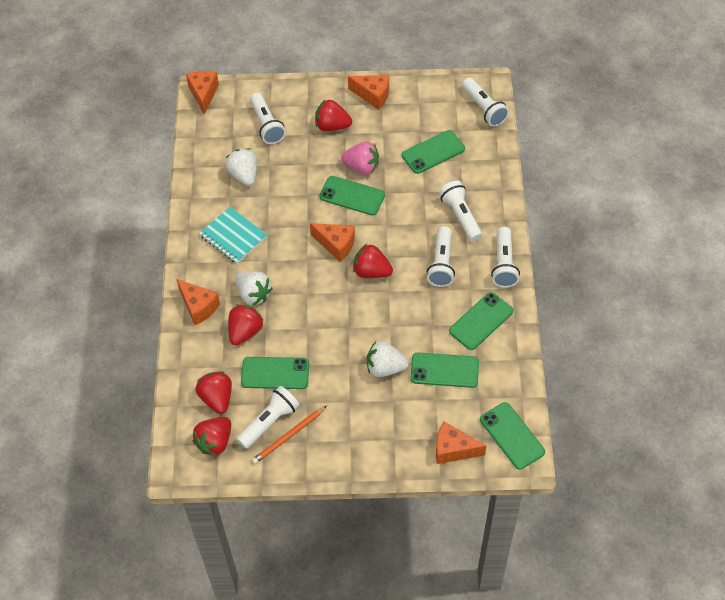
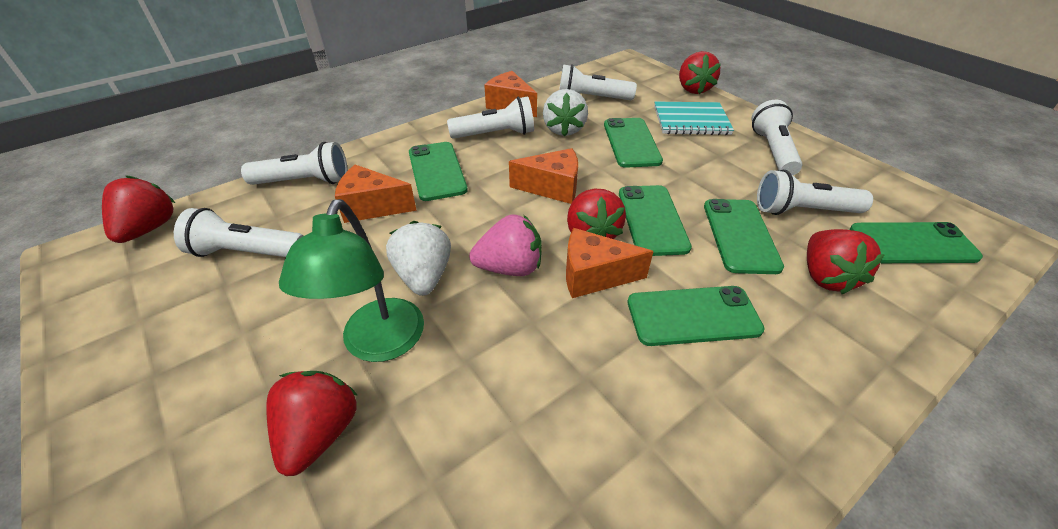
green lamp: none = 0 -> [279,199,424,362] = 1
orange cheese: [177,279,220,325] [186,71,219,115] [310,223,355,262] [348,75,389,110] [436,422,486,464] = 5 -> [335,165,417,223] [484,71,537,117] [509,148,578,204] [566,228,654,298] = 4
orange pencil: [252,406,327,464] = 1 -> none = 0
white strawberry: [225,148,257,186] [235,271,273,306] [367,341,409,377] = 3 -> [386,221,451,296] [543,89,588,137] = 2

